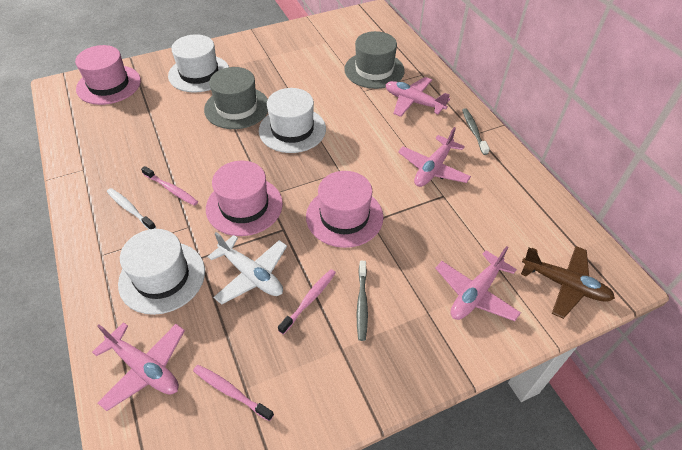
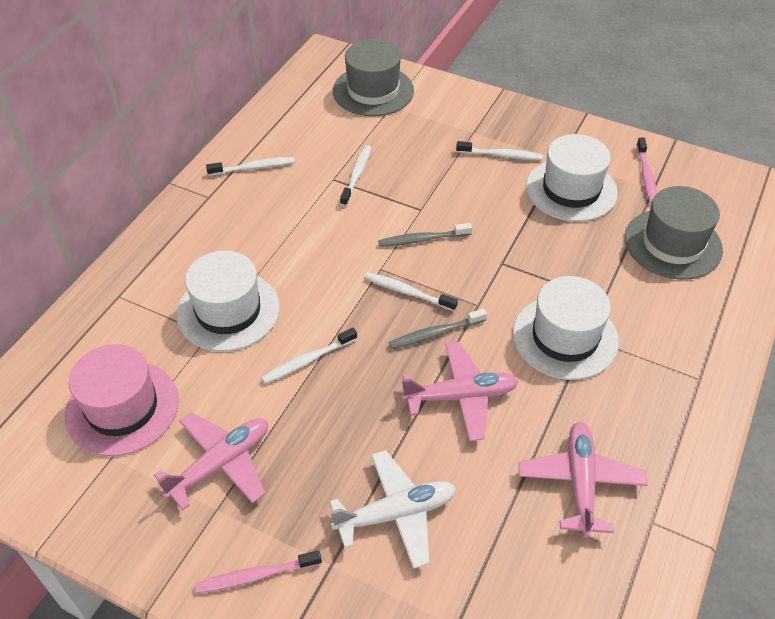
brown plane: [521,246,615,319] = 1 -> none = 0
pink hat: [75,45,141,105] [206,161,283,236] [306,171,383,248] = 3 -> [64,344,179,457] = 1
pink plane: [92,322,185,411] [385,77,450,117] [398,127,471,187] [435,246,521,321] = 4 -> [154,412,268,510] [401,342,518,441] [519,422,648,538] = 3
pink toothbrush: [141,166,198,206] [193,365,274,421] [278,269,336,335] = 3 -> [195,550,322,593] [636,138,657,204] = 2
white toothbrush: [107,188,156,229] = 1 -> [206,157,295,176] [261,328,357,384] [340,145,371,206] [364,272,458,311] [456,141,543,160] = 5

